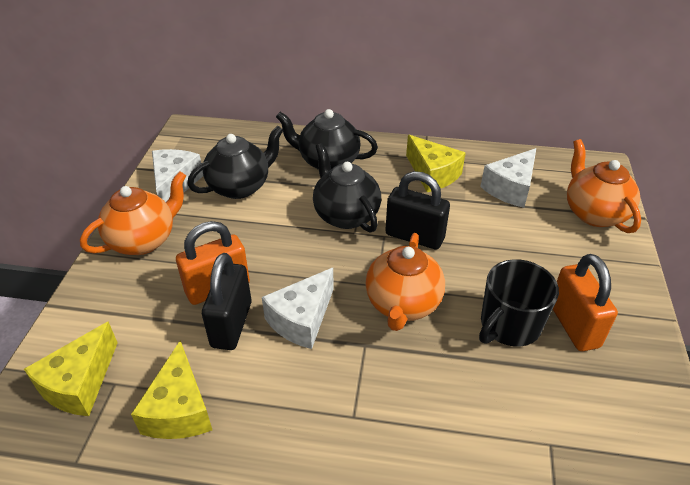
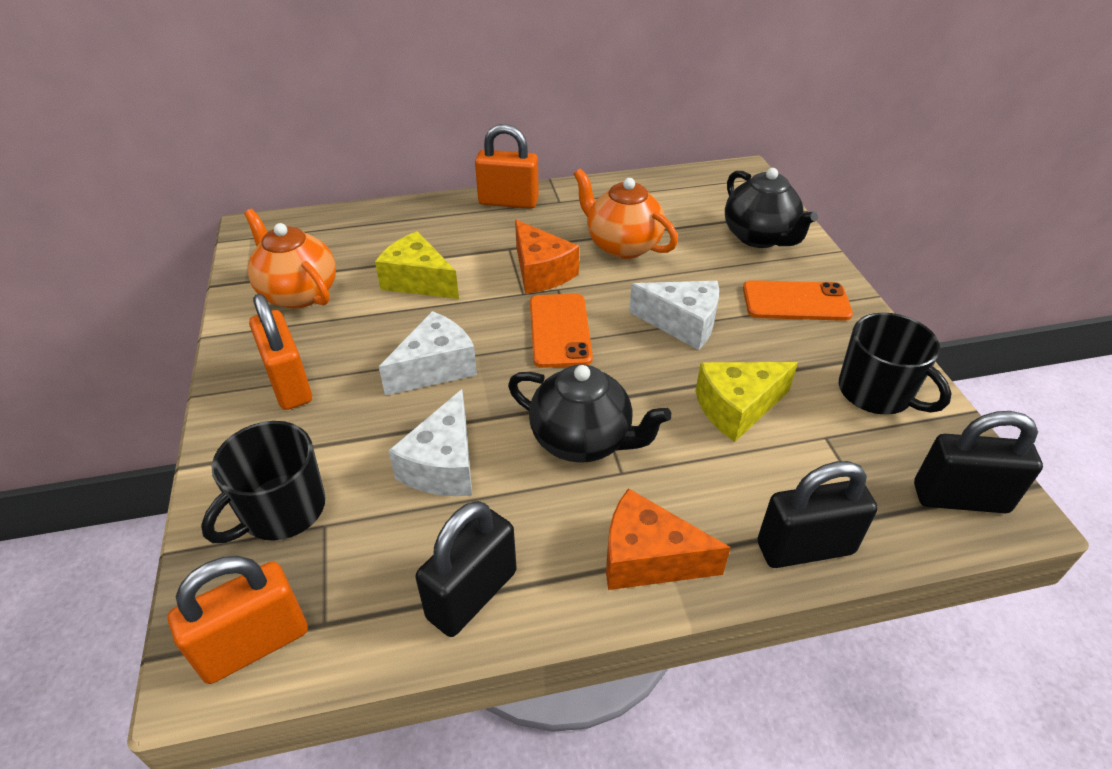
black mug: [479,259,559,347] = 1 -> [201,421,325,543] [839,313,952,415] = 2
black padlock: [202,253,252,350] [385,171,450,250] = 2 -> [415,501,516,637] [758,461,878,568] [914,411,1043,513] = 3
black teapot: [187,126,283,199] [276,109,378,170] [313,143,381,233] = 3 -> [508,364,672,463] [725,168,818,248] = 2
orange cheese: none = 0 -> [515,220,579,294] [606,488,731,590] = 2
orange padlock: [176,221,250,305] [553,254,618,351] = 2 -> [168,556,308,684] [249,294,312,410] [475,124,539,209] = 3
orange phone: none = 0 -> [530,294,593,368] [743,280,853,321] = 2
orange teapot: [80,171,186,255] [365,233,445,331] [567,139,641,233] = 3 -> [244,209,336,309] [574,168,678,259] = 2
yellow cheese: [24,322,118,416] [131,341,212,439] [406,135,465,192] = 3 -> [375,231,459,299] [695,362,798,442] = 2

